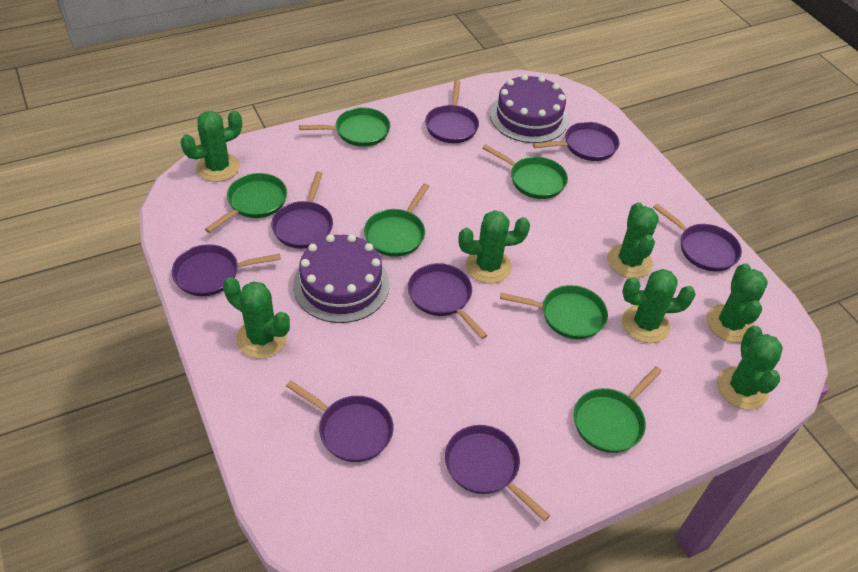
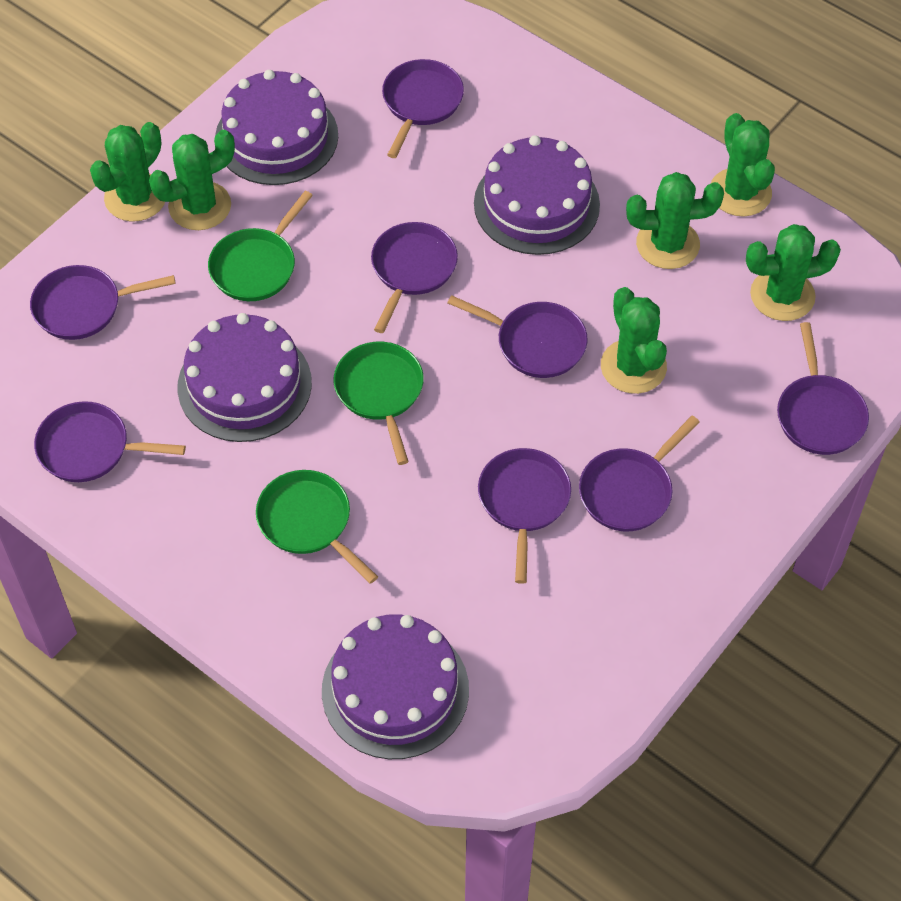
green cactus: [180,110,242,182] [223,277,290,359] [459,210,530,284] [607,202,659,278] [622,269,696,343] [706,263,768,343] [717,326,783,410] = 7 -> [90,122,165,222] [149,130,235,230] [601,287,667,394] [626,172,724,269] [710,113,775,217] [746,224,841,321] = 6
green pan: [205,173,287,233] [299,107,391,147] [364,184,430,257] [482,144,568,199] [500,285,608,339] [574,366,662,453] = 6 -> [208,191,313,301] [256,470,378,584] [333,342,424,465] = 3
purple cake: [293,234,390,323] [490,74,568,143] = 2 -> [178,313,312,442] [215,70,338,185] [322,614,469,759] [474,135,600,255] = 4

